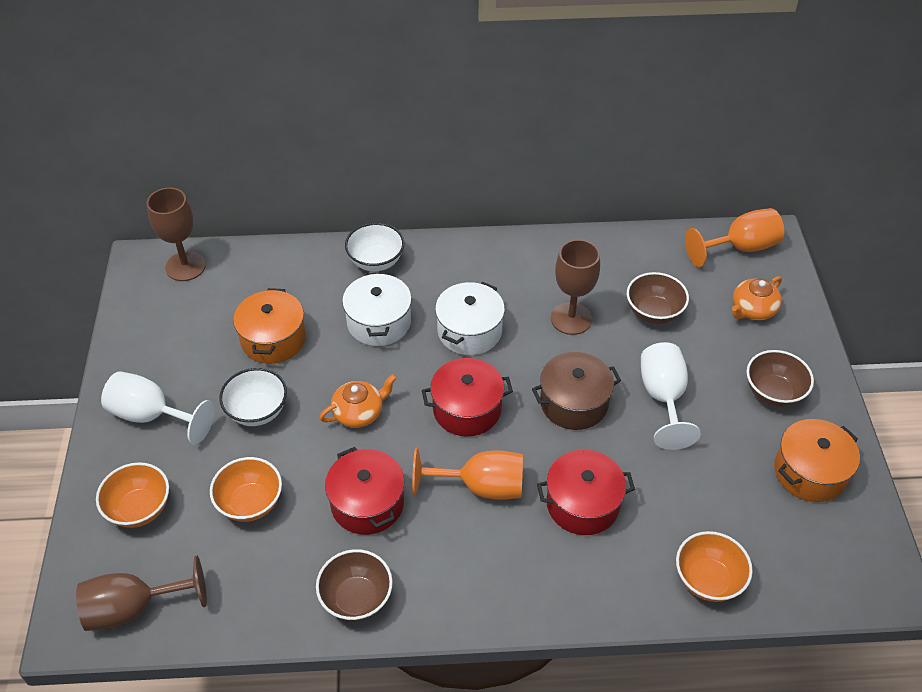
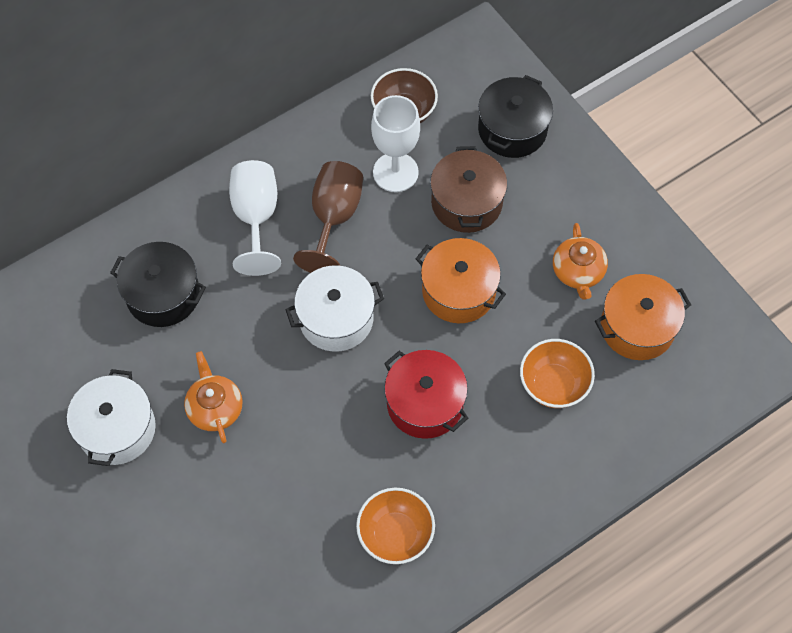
black pot: none = 0 -> [110,242,206,327] [478,75,553,158] = 2
brown bowl: [316,549,393,621] [627,272,689,324] [747,350,814,407] = 3 -> [371,68,438,124] = 1
brown goblet: [76,556,207,631] [147,187,206,281] [551,239,600,335] = 3 -> [293,161,363,273] = 1
orange bowl: [96,462,169,528] [210,457,282,522] [676,531,753,602] = 3 -> [356,488,435,564] [520,339,595,408] = 2
orange goblet: [412,447,523,500] [685,208,784,267] = 2 -> none = 0
red pot: [325,447,405,535] [422,358,513,437] [537,450,635,535] = 3 -> [384,350,468,439] = 1
white bowl: [219,368,287,426] [345,223,404,271] = 2 -> none = 0

